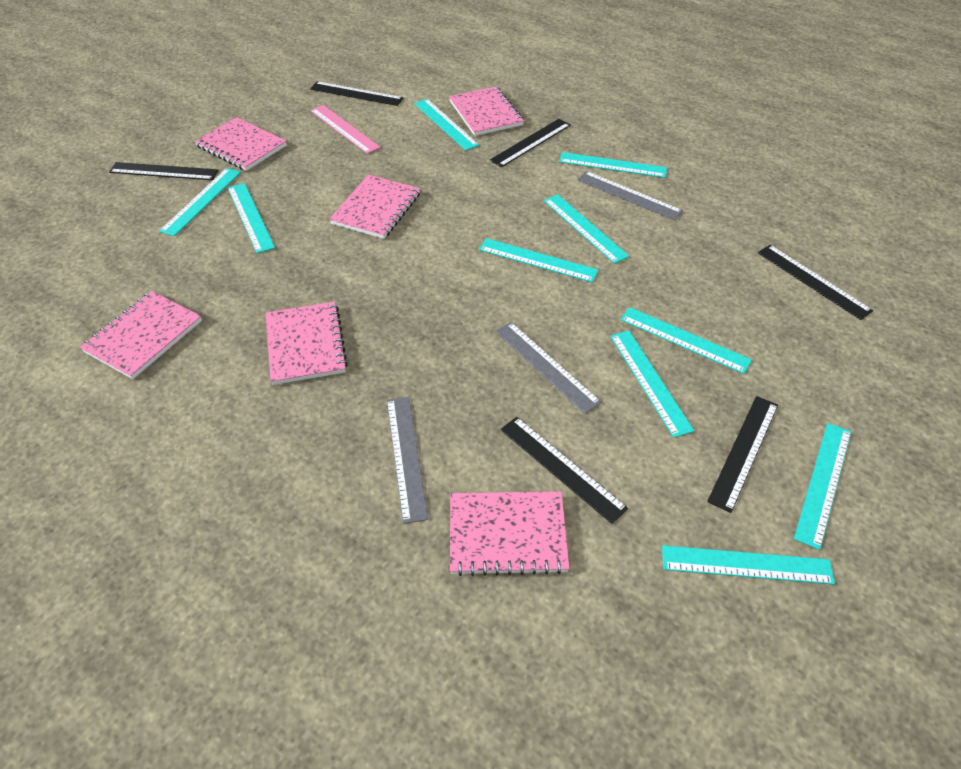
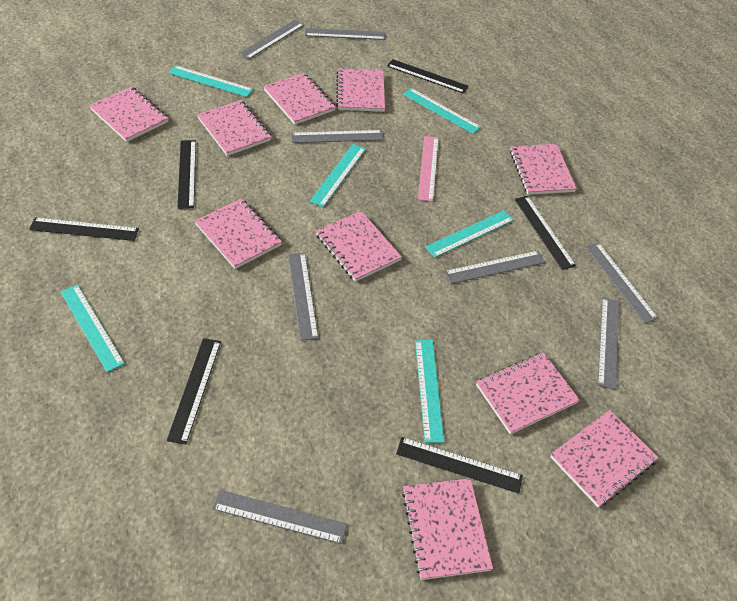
grey ruler: [387,397,428,524] [495,322,602,413] [577,171,683,220] = 3 -> [212,490,347,544] [239,20,304,59] [288,253,318,341] [291,130,384,143] [305,28,386,40] [444,251,545,284] [586,243,658,323] [598,297,619,390] = 8
pink notebook: [80,291,202,379] [195,117,287,171] [265,302,348,385] [329,175,420,239] [449,86,524,136] [450,491,570,576] = 6 -> [89,86,168,142] [195,199,282,269] [197,100,271,156] [263,73,336,125] [316,211,402,282] [336,68,385,112] [402,478,493,580] [476,352,580,434] [510,144,577,195] [550,410,659,507] = 10
turquoise ruler: [159,168,241,236] [228,183,275,253] [414,99,479,151] [479,238,598,282] [544,195,629,264] [559,152,667,178] [610,331,694,438] [620,307,752,374] [662,545,835,584] [794,423,851,550] = 10 -> [61,284,125,372] [169,65,253,97] [309,144,366,207] [403,88,481,134] [415,340,444,443] [425,210,514,258] = 6

